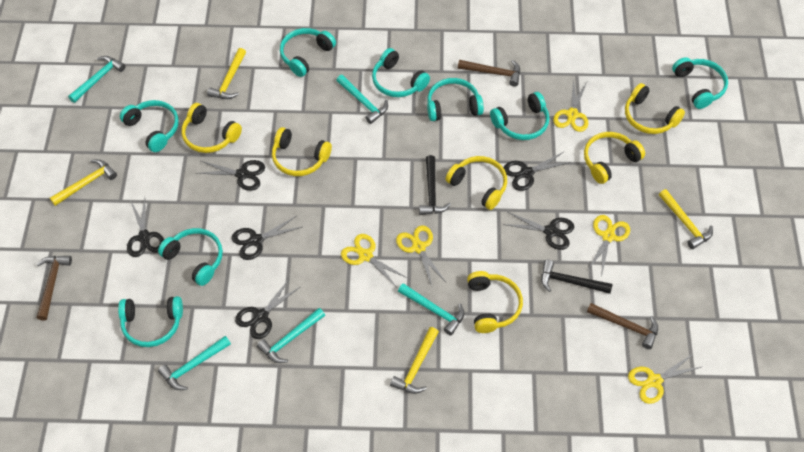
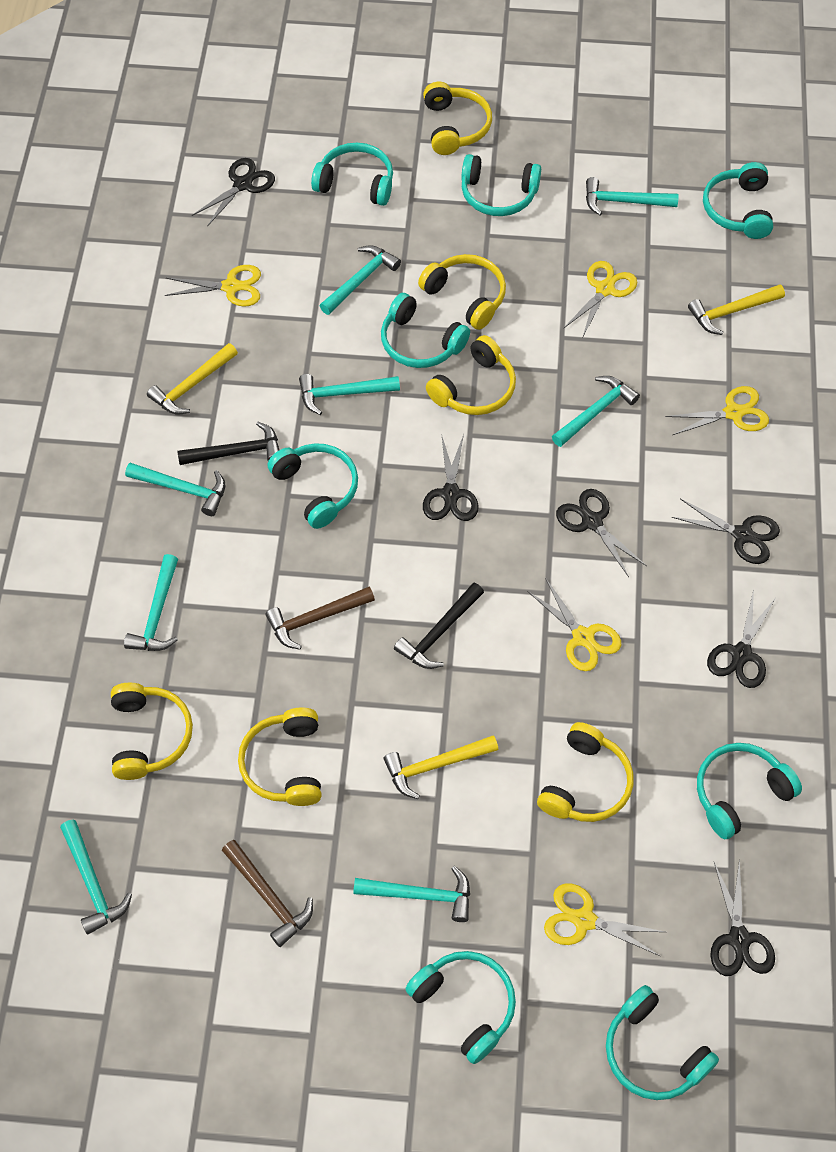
brown hammer: [36,256,72,321] [458,60,520,87] [587,303,658,349] = 3 -> [222,840,313,947] [265,587,375,650] = 2
turquoise hammer: [68,56,125,103] [158,336,231,390] [257,308,325,363] [336,75,388,124] [398,283,464,336] = 5 -> [60,819,132,935] [124,554,178,651] [125,463,225,516] [299,374,400,415] [320,245,401,315] [353,866,470,922] [552,376,640,447] [586,177,679,215] = 8
yellow hammer: [50,159,117,206] [207,48,246,99] [390,327,439,394] [659,189,713,249] = 4 -> [147,343,238,415] [383,735,499,799] [688,284,785,335] = 3

